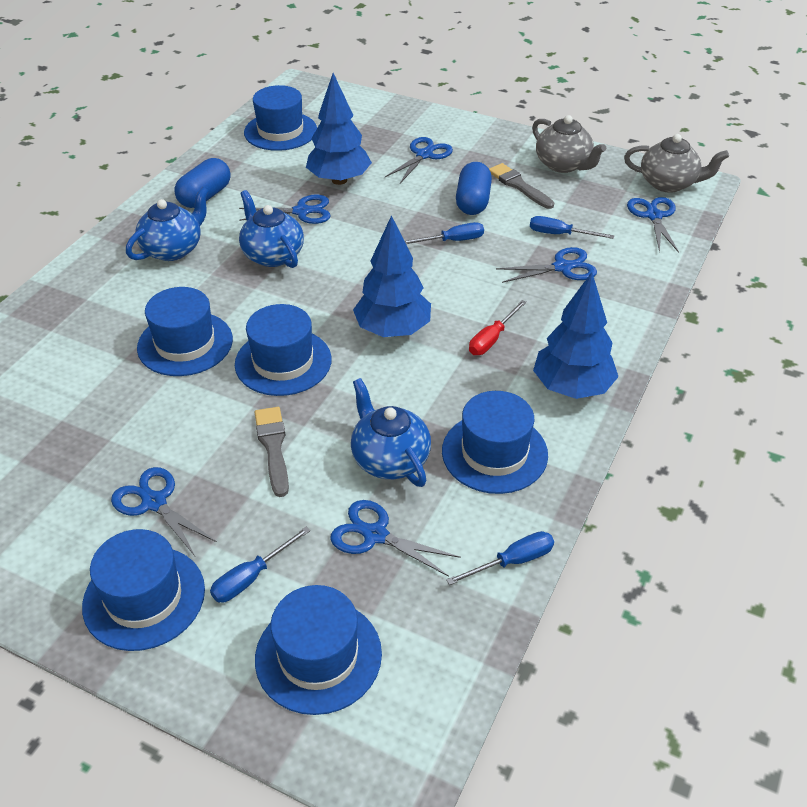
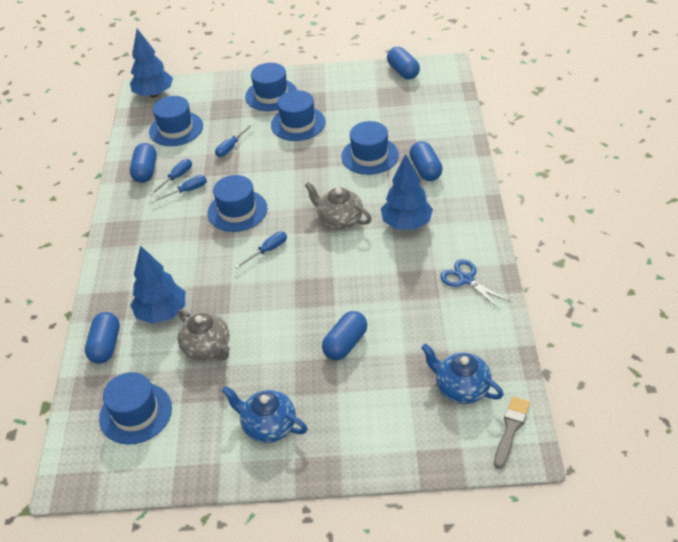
blue capsule: [174,158,231,208] [456,162,492,215] = 2 -> [85,312,120,364] [130,143,157,183] [322,311,367,360] [387,47,420,79] [409,141,443,181] = 5
blue scissors: [111,467,217,556] [239,194,331,224] [330,500,461,577] [385,137,453,183] [496,247,597,283] [627,197,679,253] = 6 -> [440,259,510,310] = 1
blue teapot: [126,187,209,261] [239,190,304,268] [351,378,431,487] = 3 -> [222,386,308,443] [421,343,504,404] = 2
grey brush: [255,407,289,497] [489,163,554,209] = 2 -> [494,397,530,469] = 1
red screwdriver: [469,300,527,355] = 1 -> none = 0

